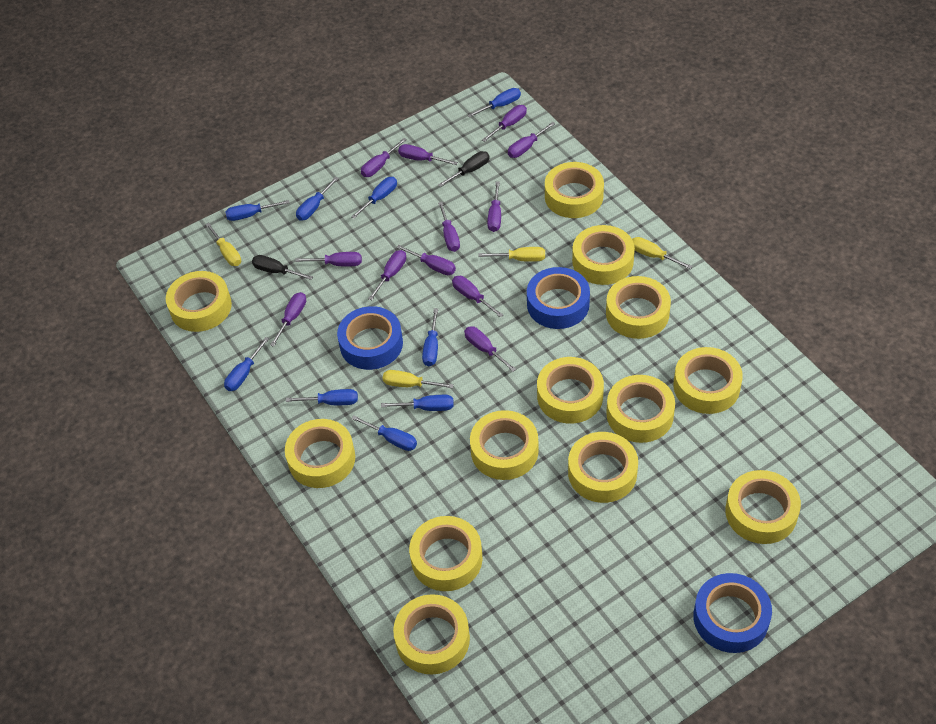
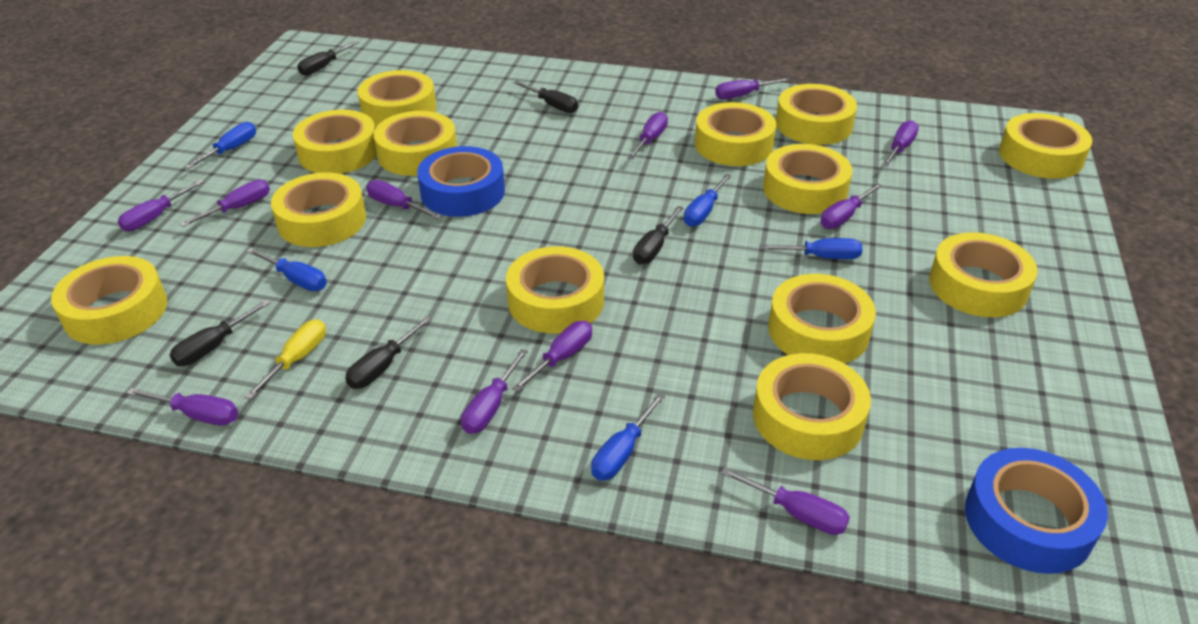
black screwdriver: [252,255,313,280] [438,151,490,187] = 2 -> [170,300,271,366] [297,41,359,76] [345,316,432,389] [514,81,578,113] [633,206,684,265] = 5
blue screwdriver: [224,337,269,391] [225,200,290,221] [286,389,358,405] [296,176,339,221] [351,177,397,219] [351,415,417,451] [381,395,454,411] [422,308,438,366] [467,88,521,118] = 9 -> [185,122,256,169] [246,248,327,291] [591,393,665,481] [684,173,732,227] [759,238,862,259] = 5
blue tape: [337,306,403,370] [527,267,590,329] [693,573,772,653] = 3 -> [417,146,505,217] [965,448,1108,574] = 2
purple screwdriver: [270,292,306,347] [295,252,362,266] [361,138,407,177] [368,250,406,300] [396,245,456,275] [398,144,458,165] [438,202,460,252] [452,276,503,318] [464,326,516,372] [482,105,527,142] [487,181,501,232] [508,122,555,158] = 12 -> [118,180,204,231] [127,388,238,426] [180,180,270,227] [366,180,442,219] [461,349,528,434] [512,321,592,392] [627,112,668,159] [715,78,790,99] [721,467,850,535] [820,183,883,229] [882,120,919,167] = 11
yellow screwdriver: [205,223,241,266] [383,370,454,388] [478,247,545,262] [632,237,693,269] = 4 -> [244,319,326,400] = 1

